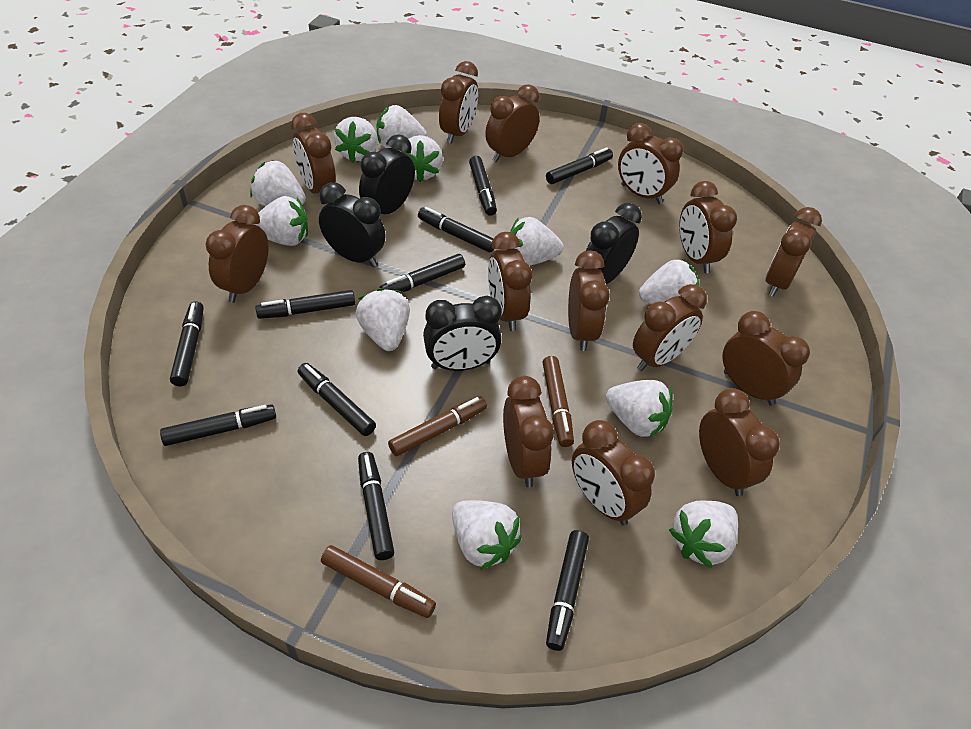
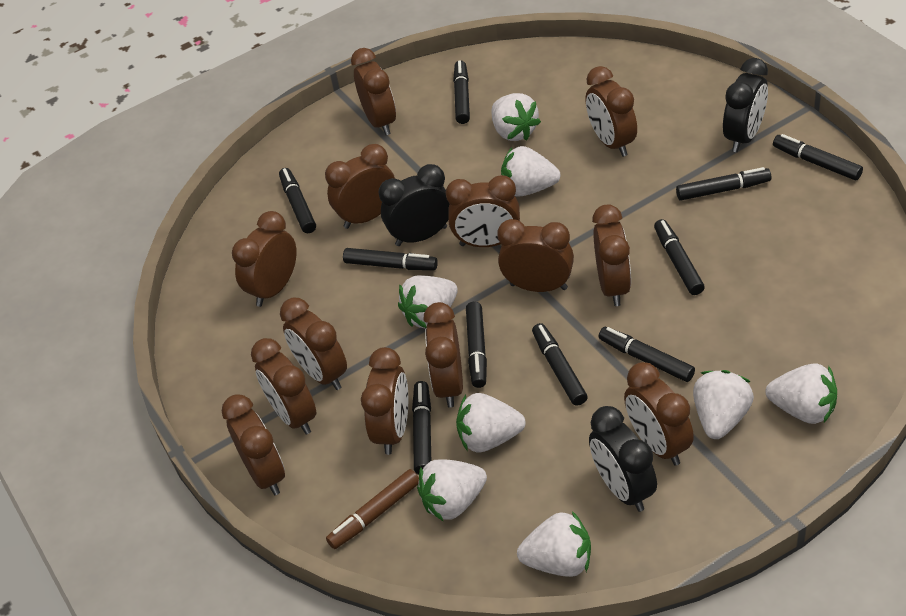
black clock: [319,182,386,267] [359,134,415,214] [423,296,502,371] [586,203,642,284] = 4 -> [379,164,450,246] [589,406,657,512] [723,58,768,152] = 3
brown clock: [205,205,269,303] [291,113,336,194] [439,61,478,144] [485,84,540,162] [488,232,532,331] [503,376,554,487] [568,250,610,351] [572,420,655,526] [618,123,683,204] [633,284,707,371] [679,181,737,273] [699,388,780,496] [722,311,810,406] [766,207,822,297] = 14 -> [222,394,285,495] [232,211,297,307] [251,338,316,435] [280,298,347,390] [325,144,395,229] [351,48,396,135] [361,347,408,455] [424,302,463,408] [446,175,520,247] [497,219,574,292] [586,66,637,157] [592,204,631,306] [624,362,694,466] = 13
brown marker: [321,545,436,618] [388,396,487,456] [543,356,574,447] = 3 -> [326,469,419,549] = 1
white strawberry: [250,160,306,206] [254,196,308,246] [334,117,378,163] [356,288,410,351] [377,105,427,148] [401,135,443,182] [452,500,522,570] [510,217,564,266] [606,380,673,438] [639,259,699,304] [669,501,738,568] = 11 -> [398,275,458,329] [417,459,487,522] [456,393,526,452] [491,93,541,141] [501,146,560,197] [517,511,591,577] [693,370,754,439] [765,363,837,424] = 8

